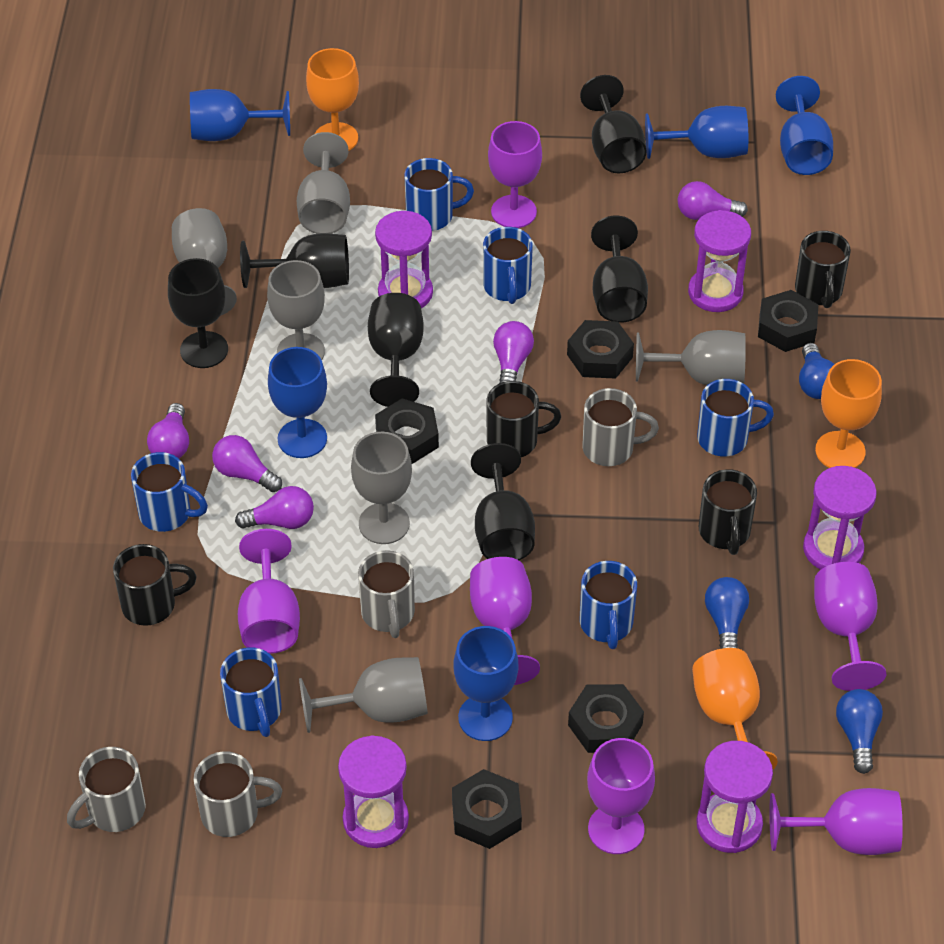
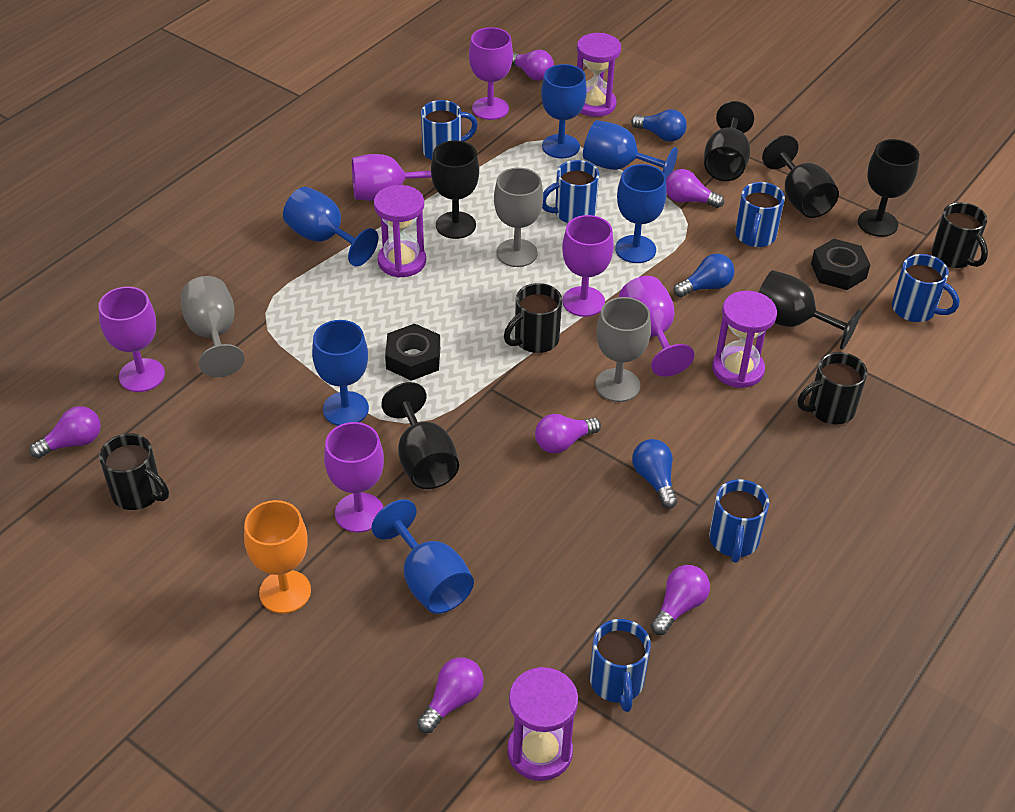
black nut: [375,399,439,464] [452,769,522,849] [567,320,634,379] [568,684,644,753] [758,290,819,352] = 5 -> [385,324,440,381] [811,239,870,290] = 2
blue goblet: [190,89,290,141] [268,347,327,458] [453,626,518,741] [645,106,748,159] [776,76,833,175] = 5 -> [283,187,378,266] [312,320,369,426] [371,499,474,614] [541,64,587,158] [583,120,678,179] [615,164,667,263] = 6
grey goblet: [172,208,237,316] [267,260,325,360] [297,132,350,234] [299,657,428,733] [351,432,412,544] [636,330,746,385] = 6 -> [181,276,245,377] [494,168,543,267] [595,297,651,402] = 3
grey mug: [67,747,146,832] [193,751,282,837] [358,550,415,638] [582,388,659,466] = 4 -> none = 0
orange goblet: [306,48,359,151] [692,648,778,769] [815,359,882,468] = 3 -> [244,500,311,614] = 1
purple hourglass: [338,735,409,848] [375,211,433,308] [688,210,751,312] [696,741,773,853] [803,466,877,570] = 5 -> [374,185,426,278] [507,667,578,781] [577,33,621,117] [712,291,777,388] = 4
purple light bulb: [147,403,189,458] [212,435,282,492] [235,486,314,529] [493,321,534,384] [678,181,748,220] = 5 -> [30,406,101,458] [417,657,484,733] [512,50,554,81] [535,414,601,453] [650,565,710,635] [666,169,724,208] = 6

